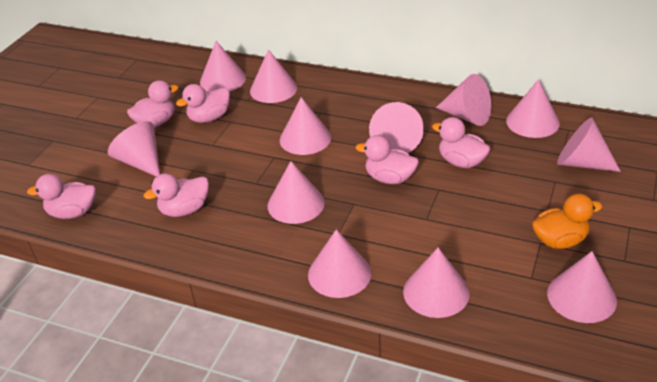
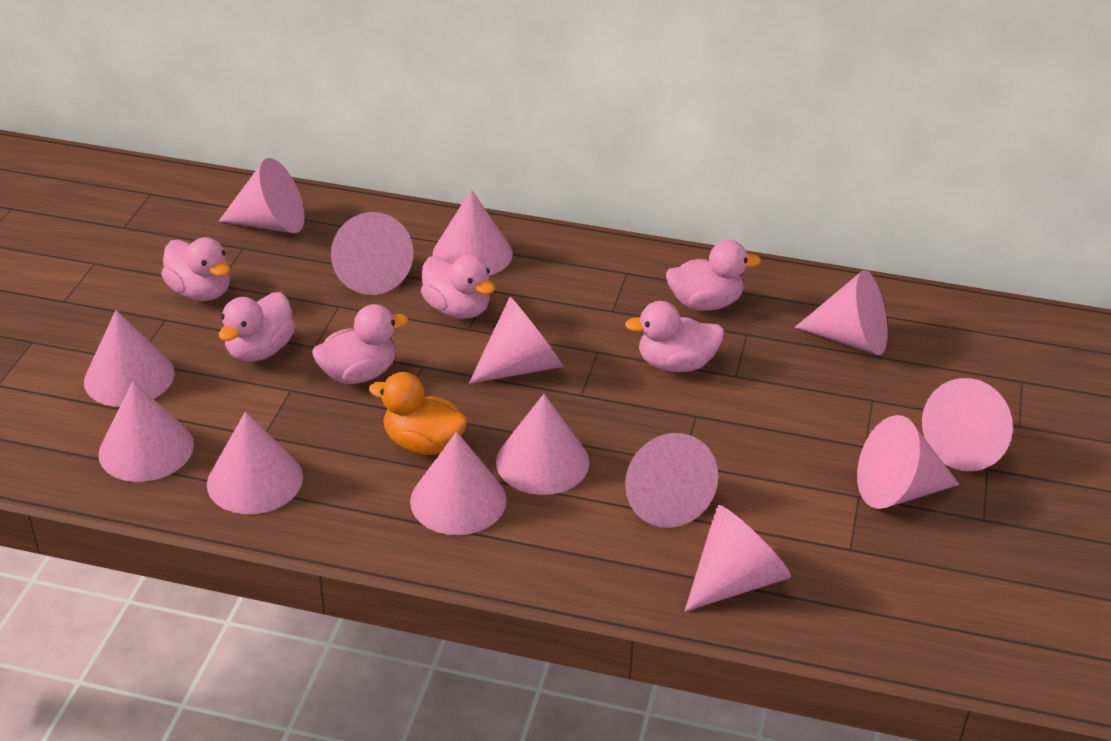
pink cone: [108,121,160,177] [200,41,246,92] [250,49,297,103] [267,161,325,224] [280,97,331,155] [308,229,371,298] [369,102,424,153] [403,248,470,318] [436,74,491,126] [506,79,560,138] [547,251,617,323] [557,117,621,172] = 12 -> [84,310,175,407] [99,381,194,482] [207,412,303,514] [219,158,304,233] [331,212,414,295] [410,432,507,535] [432,189,513,276] [469,297,563,384] [496,394,589,495] [625,433,718,528] [685,505,791,611] [795,270,887,355] [857,415,959,509] [922,378,1013,471] = 14

